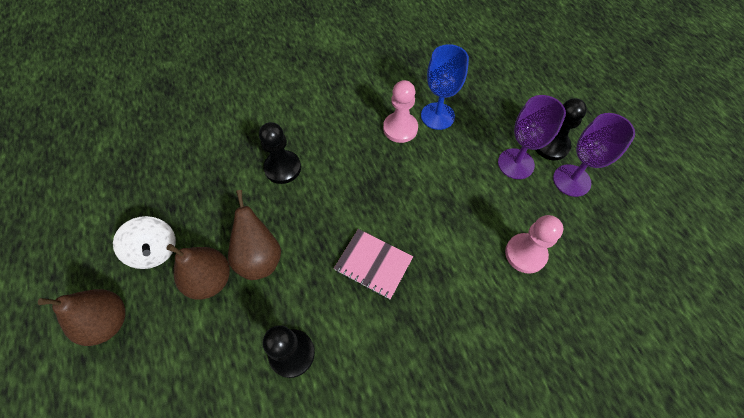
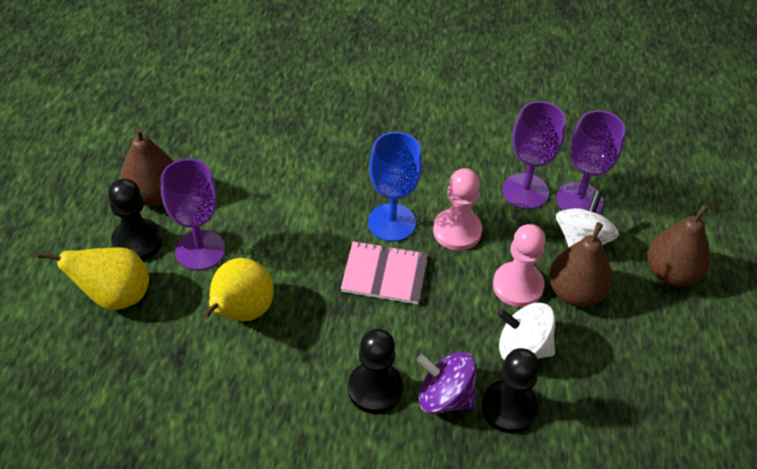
purple goblet: [498,95,566,179] [553,113,635,197] = 2 -> [161,159,225,270] [502,101,566,209] [556,110,626,214] = 3
purple spinning top: none = 0 -> [417,352,477,414] = 1
white spinning top: [113,216,176,269] = 1 -> [497,303,555,361] [556,190,619,247] = 2
yellow pear: none = 0 -> [37,247,149,310] [202,258,274,321] = 2

